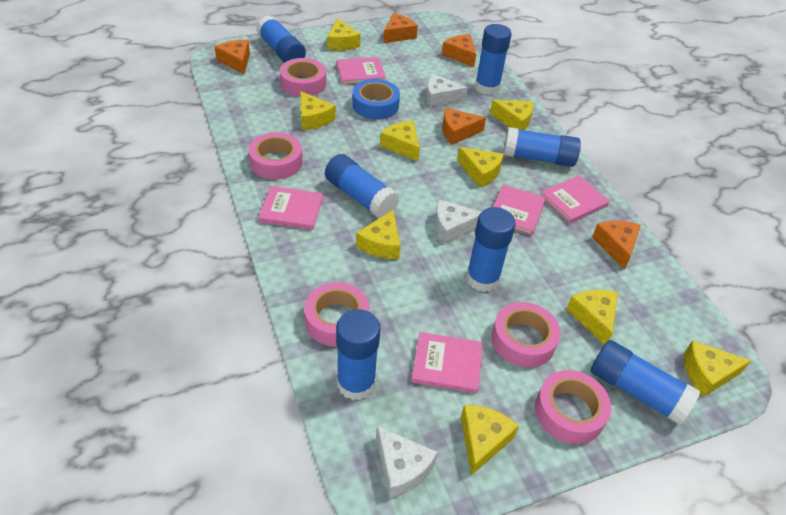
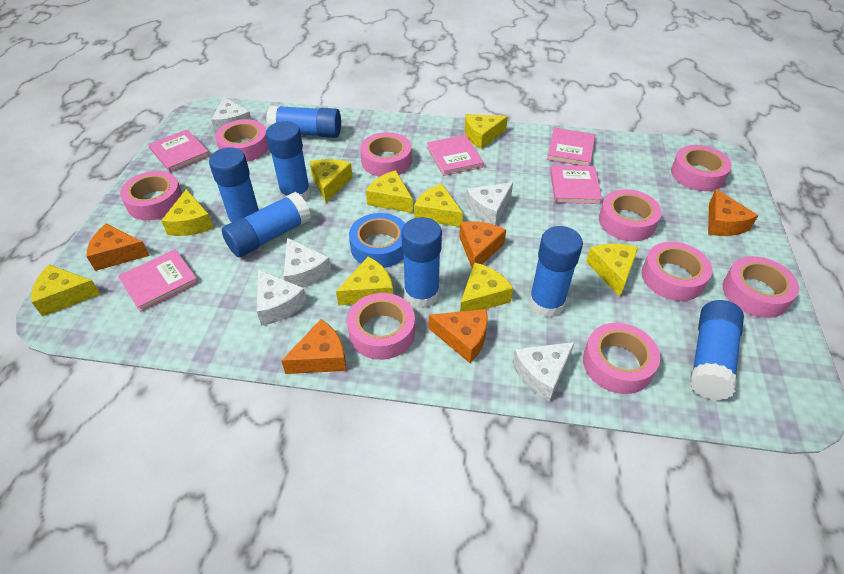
pink tape: [248,132,302,180] [280,58,326,97] [304,282,370,347] [492,302,561,368] [535,370,611,444] = 5 -> [120,171,183,220] [215,119,269,162] [347,293,415,360] [360,132,412,177] [583,323,660,394] [599,189,662,241] [641,242,712,301] [671,145,732,191] [723,256,799,318] = 9
white cheese: [376,426,437,499] [426,74,468,108] [435,200,481,244] = 3 -> [211,97,252,134] [257,269,307,326] [283,238,332,288] [466,182,513,225] [512,342,575,402] = 5

